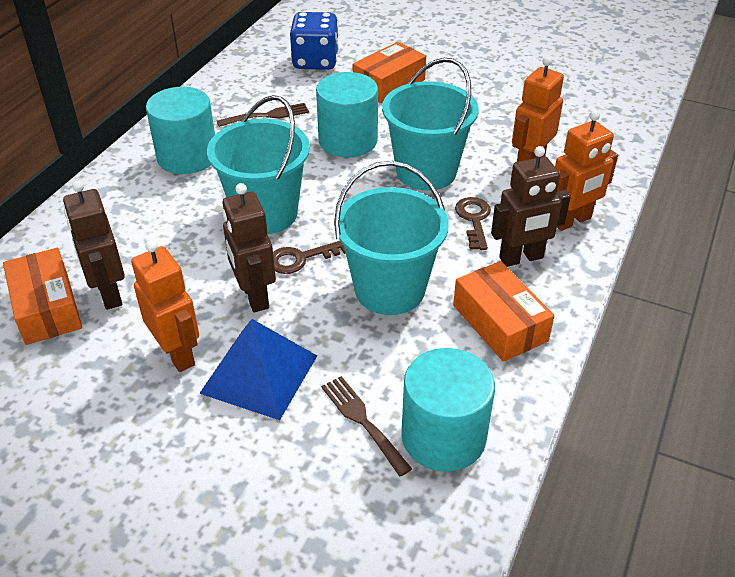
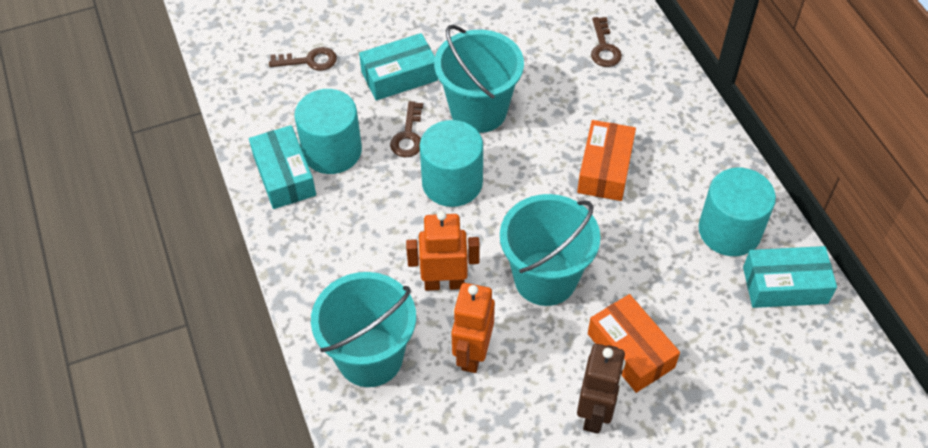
blue dice: [290,12,339,70] = 1 -> none = 0
blue pyramid: [199,319,317,420] = 1 -> none = 0
brown fork: [217,103,309,127] [321,376,412,477] = 2 -> none = 0
brown key: [273,241,346,274] [455,197,491,250] = 2 -> [269,47,337,71] [390,101,423,157] [591,17,622,67] = 3
brown robot: [63,181,125,310] [222,183,276,312] [491,146,571,267] = 3 -> [577,344,625,434] = 1
orange box: [3,248,82,345] [353,42,426,103] [453,261,554,362] = 3 -> [577,120,636,201] [588,294,680,393] = 2
orange robot: [131,240,199,372] [512,56,564,162] [555,110,618,231] = 3 -> [406,211,480,291] [451,283,495,373] = 2
turquoise box: none = 0 -> [249,125,316,209] [359,33,438,101] [743,246,837,308] = 3

